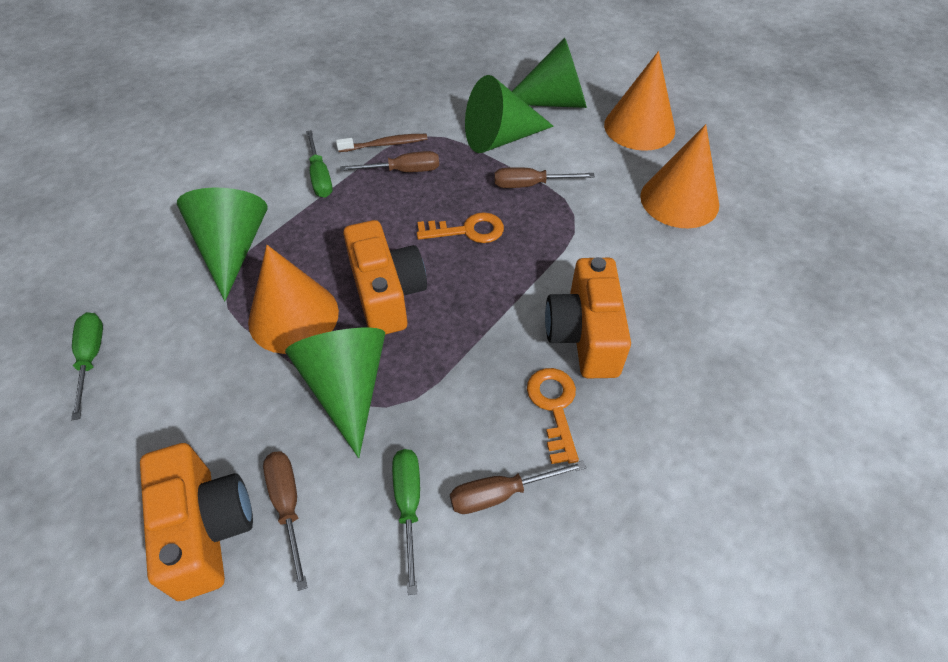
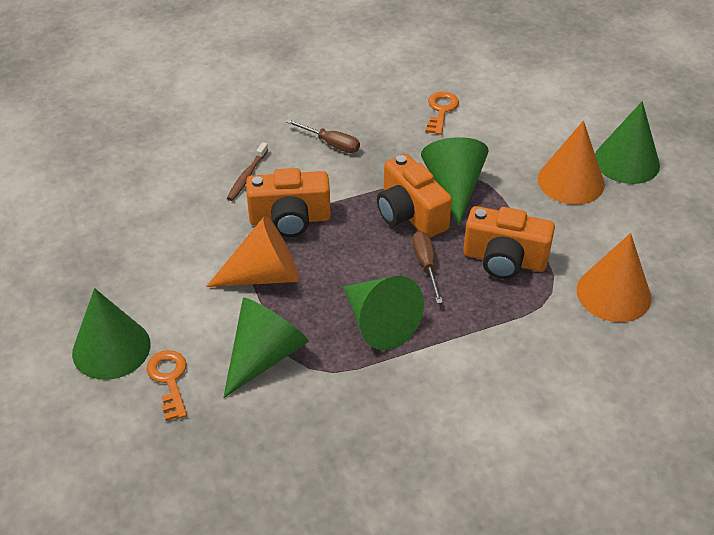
brown screwdriver: [263,451,308,591] [340,151,439,172] [450,460,586,514] [494,167,595,188] = 4 -> [286,119,360,153] [413,231,443,304] = 2
green cone: [177,188,268,301] [285,328,385,458] [465,75,554,153] [512,37,587,108] = 4 -> [72,288,150,380] [223,298,309,398] [343,276,424,350] [421,137,489,226] [595,101,660,184] = 5
green screwdriver: [71,312,103,420] [306,130,333,198] [392,449,420,595] = 3 -> none = 0

